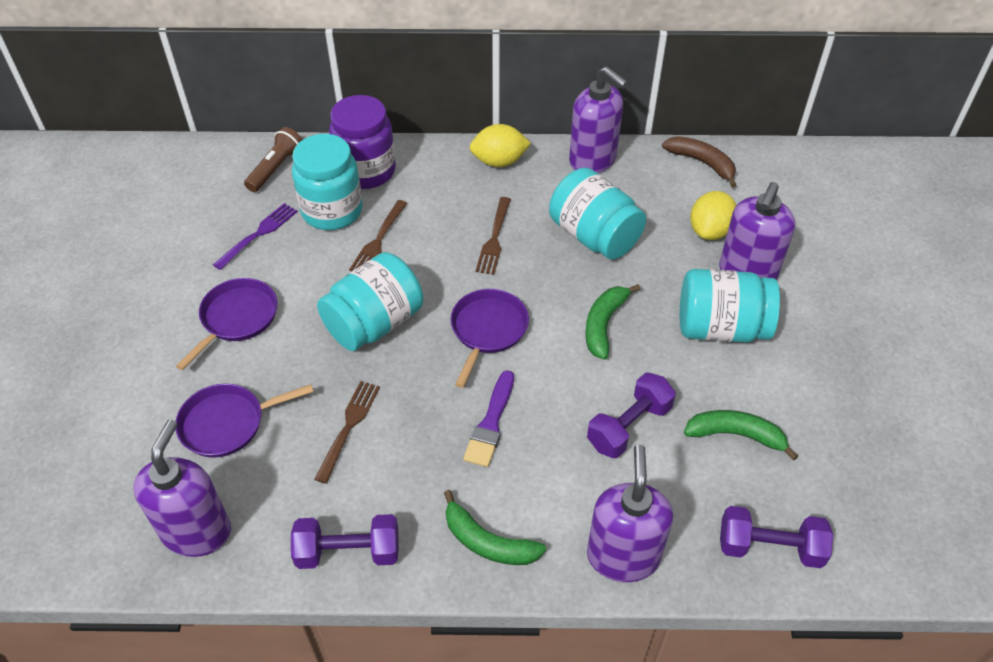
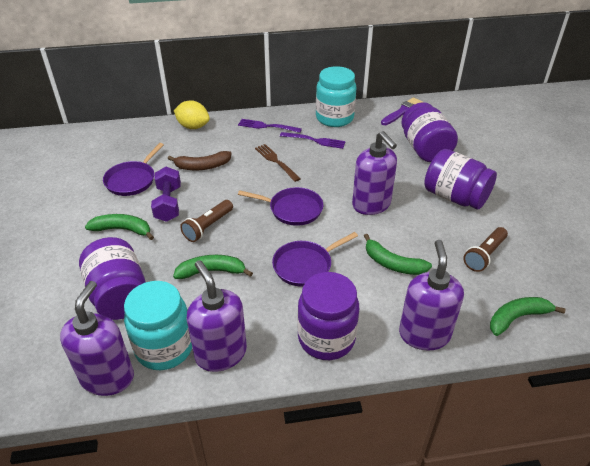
brown flashlight: [244,127,302,192] = 1 -> [180,200,233,242] [463,227,508,272] = 2
brown fork: [314,381,380,483] [349,200,407,271] [476,197,511,275] = 3 -> [255,144,301,182] = 1
green banana: [444,490,546,565] [585,284,640,360] [684,410,798,461] = 3 -> [85,214,154,240] [173,255,253,279] [364,234,432,275] [490,297,565,336] = 4
purple dumbbell: [291,514,399,569] [587,373,676,458] [720,506,833,568] = 3 -> [151,167,181,222] = 1
purple fork: [213,203,298,270] = 1 -> [238,119,302,133] [280,132,346,149] = 2
purple jar: [329,95,396,189] = 1 -> [79,237,146,320] [297,272,359,360] [401,102,458,162] [424,149,497,209] = 4
turquoise jar: [292,134,363,230] [317,252,423,351] [549,168,646,260] [680,269,780,342] = 4 -> [124,281,192,370] [316,66,357,127] = 2
yellow lemon: [469,124,531,167] [690,191,736,240] = 2 -> [174,100,210,129] = 1

